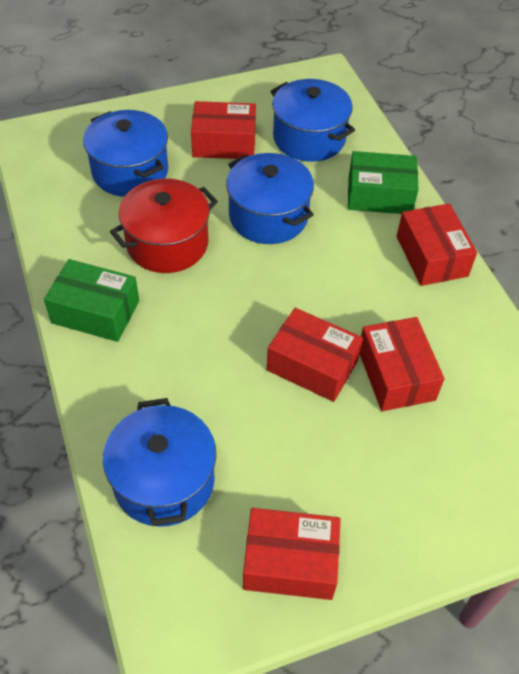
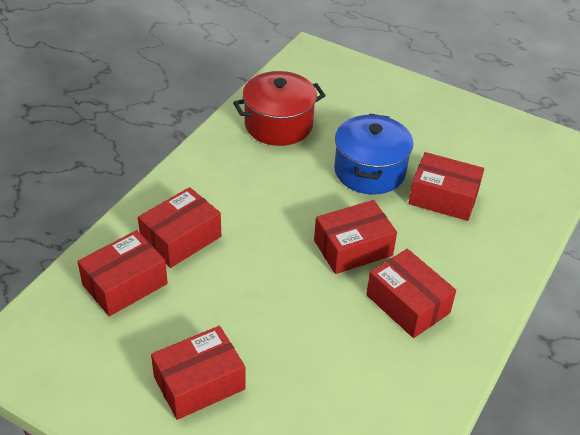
blue pot: [83,110,168,197] [103,398,216,527] [226,153,314,244] [271,79,355,162] = 4 -> [334,114,413,195] = 1
green box: [44,259,139,342] [348,151,419,214] = 2 -> none = 0
red box: [191,101,256,159] [243,508,341,600] [267,308,363,402] [360,317,444,411] [396,203,477,286] = 5 -> [77,230,168,316] [138,187,221,268] [151,326,245,420] [314,200,397,274] [366,249,456,338] [409,152,484,221] = 6

